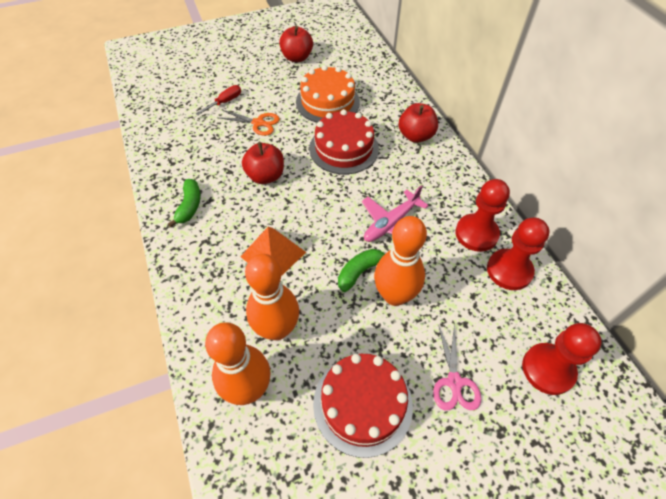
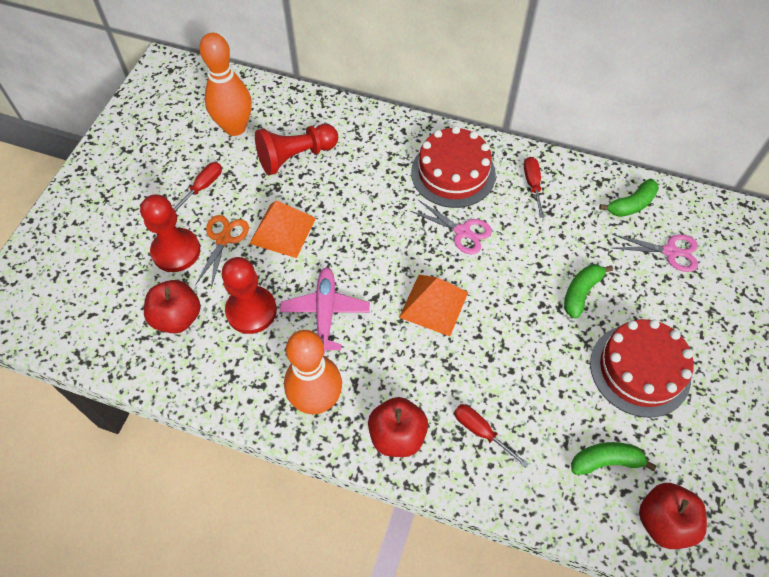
green banana: [168,179,200,227] [338,249,385,292] = 2 -> [564,264,613,319] [571,442,656,475] [599,179,659,217] = 3
orange bowling pin: [205,322,271,405] [245,254,299,340] [374,216,427,306] = 3 -> [199,33,252,136] [284,330,342,414] = 2
orange cake: [296,65,360,123] = 1 -> none = 0
orange pyramid: [240,227,306,276] = 1 -> [249,200,316,258] [399,275,468,336] = 2
pink scissors: [433,324,481,410] = 1 -> [410,200,492,255] [613,234,698,272] = 2
red screwdriver: [196,85,241,115] = 1 -> [174,162,222,212] [454,404,529,468] [524,157,544,218] = 3

